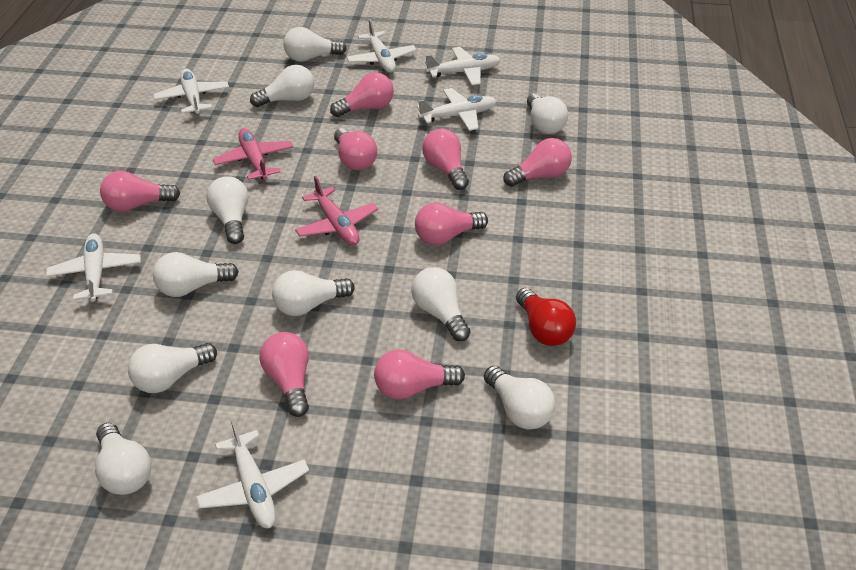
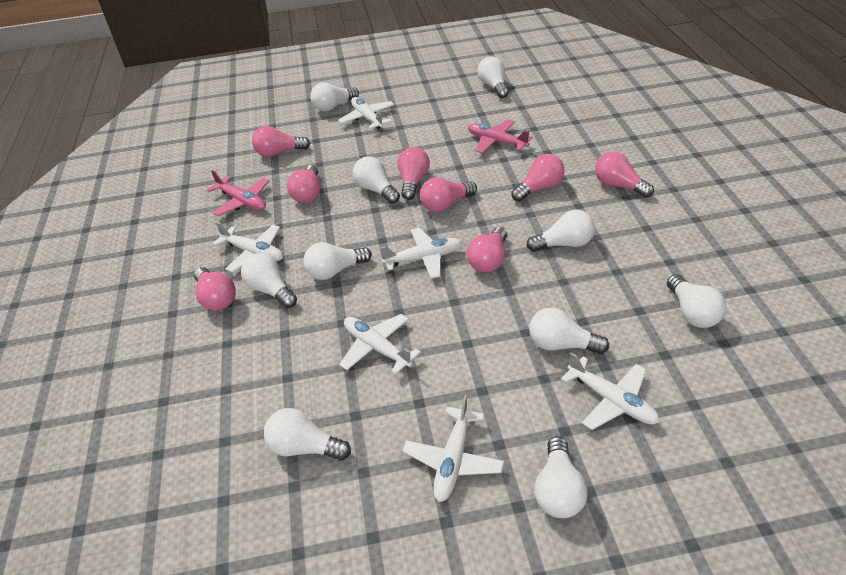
red light bulb: [516,288,576,346] = 1 -> none = 0

